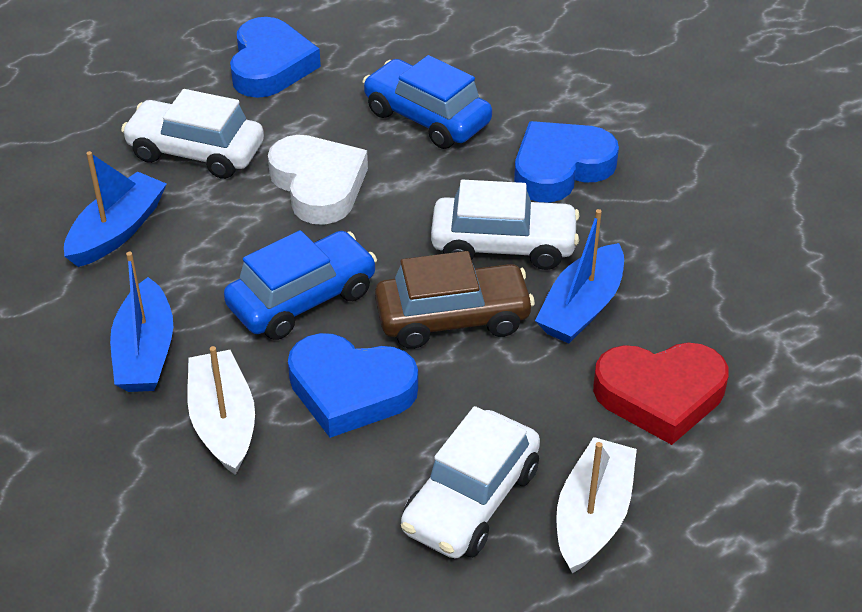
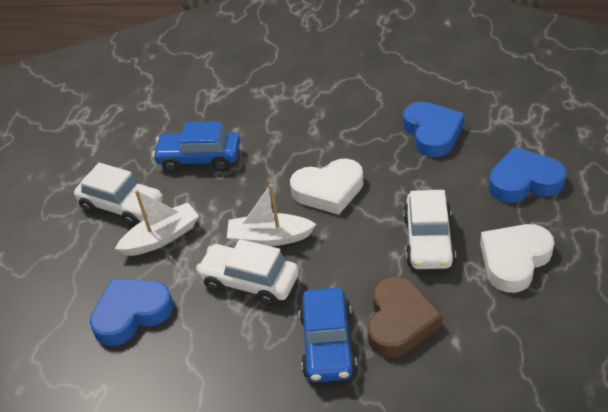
blue boat: [64,151,167,267] [110,252,173,392] [535,209,624,343] = 3 -> none = 0
brown car: [375,251,535,349] = 1 -> none = 0
brown heart: none = 0 -> [367,277,442,358] = 1
red heart: [593,343,728,445] = 1 -> none = 0
white heart: [268,135,368,225] = 1 -> [290,158,364,215] [480,224,554,293] = 2

